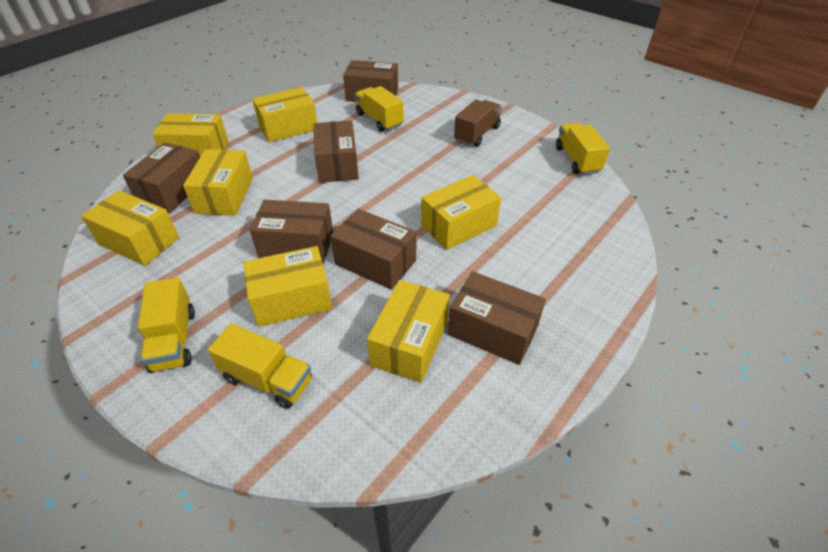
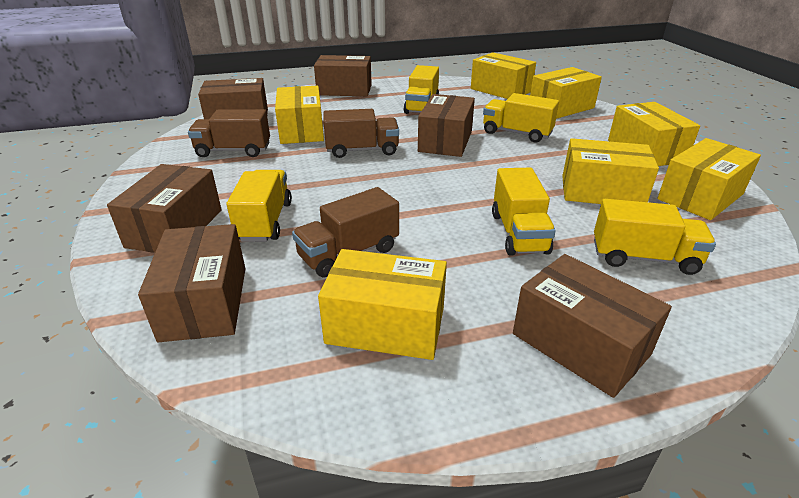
brown truck: [454,99,502,147] = 1 -> [188,109,270,157] [292,187,399,277] [323,109,399,158] = 3
yellow truck: [138,277,195,373] [208,324,312,409] [355,86,404,132] [556,123,610,175] = 4 -> [227,170,292,242] [403,65,439,114] [483,93,559,142] [492,168,556,256] [594,199,716,275] = 5

